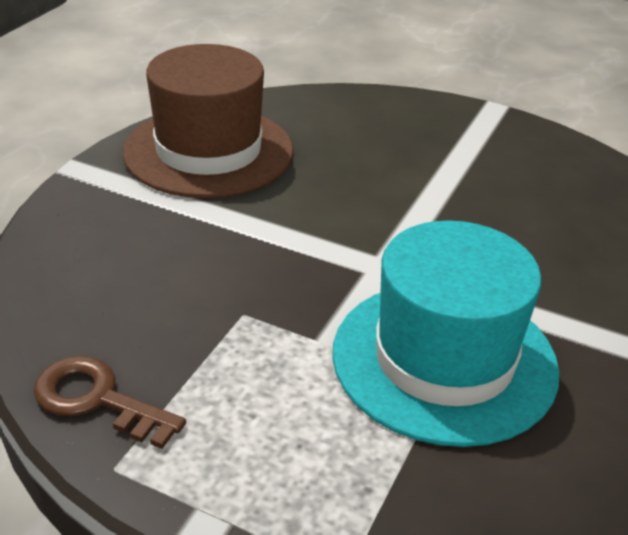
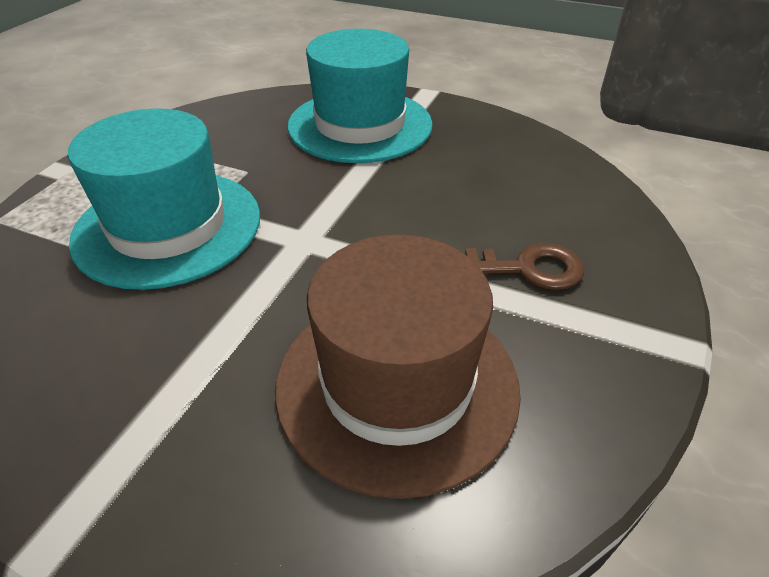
turquoise hat: [332,220,560,447] = 1 -> [68,108,260,290] [287,29,433,163] = 2

